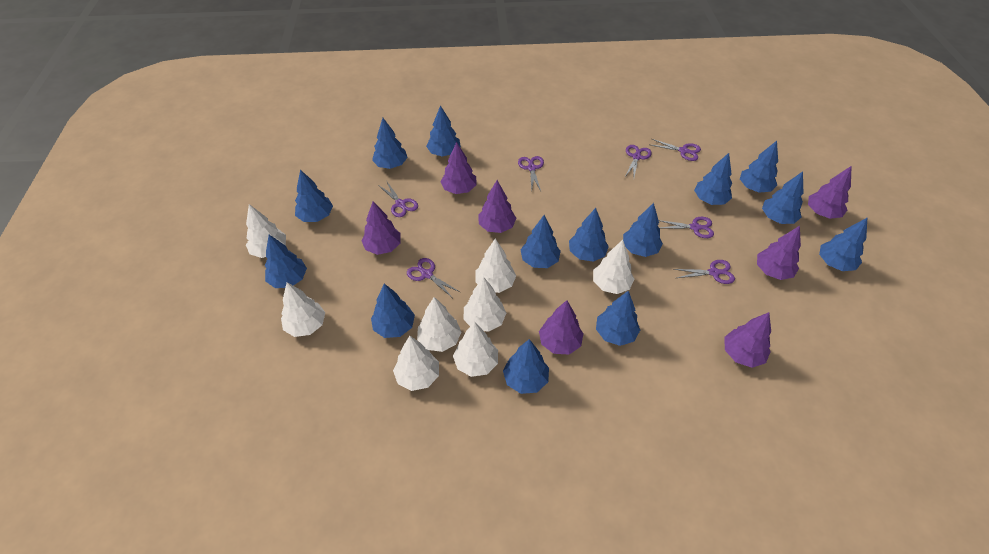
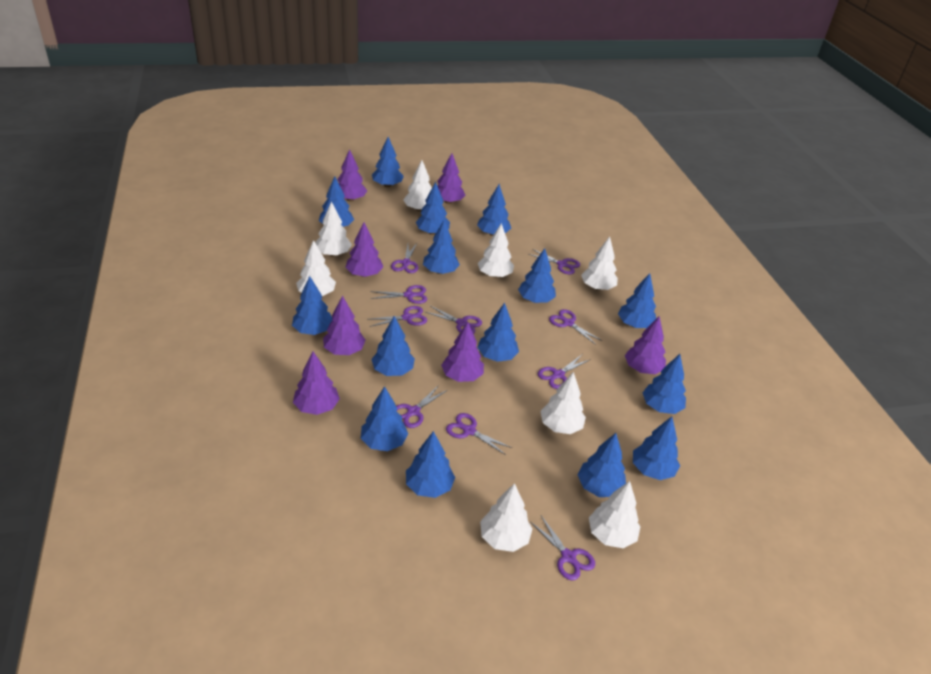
blue tree: [265,235,307,288] [295,170,333,222] [371,284,415,338] [372,118,408,169] [426,105,461,156] [503,339,549,394] [520,215,561,268] [569,208,609,262] [596,291,640,346] [623,203,663,257] [694,153,732,205] [740,141,778,193] [762,172,804,224] [819,218,867,271] = 14 -> [292,276,333,335] [319,176,354,227] [361,386,408,451] [371,316,415,376] [372,137,404,187] [406,431,455,498] [416,182,450,235] [423,220,460,274] [477,184,511,236] [477,303,519,362] [518,248,556,303] [578,433,626,497] [618,273,656,328] [633,416,680,480] [643,354,686,414] = 15
purple scissors: [378,182,418,217] [407,258,460,297] [518,156,544,191] [625,145,652,177] [651,139,701,161] [659,217,714,238] [674,260,735,284] = 7 -> [370,285,427,304] [370,306,427,327] [391,243,418,273] [396,385,448,428] [426,306,482,334] [446,413,512,455] [529,249,580,274] [531,516,595,580] [538,355,591,389] [549,309,603,345] = 10

